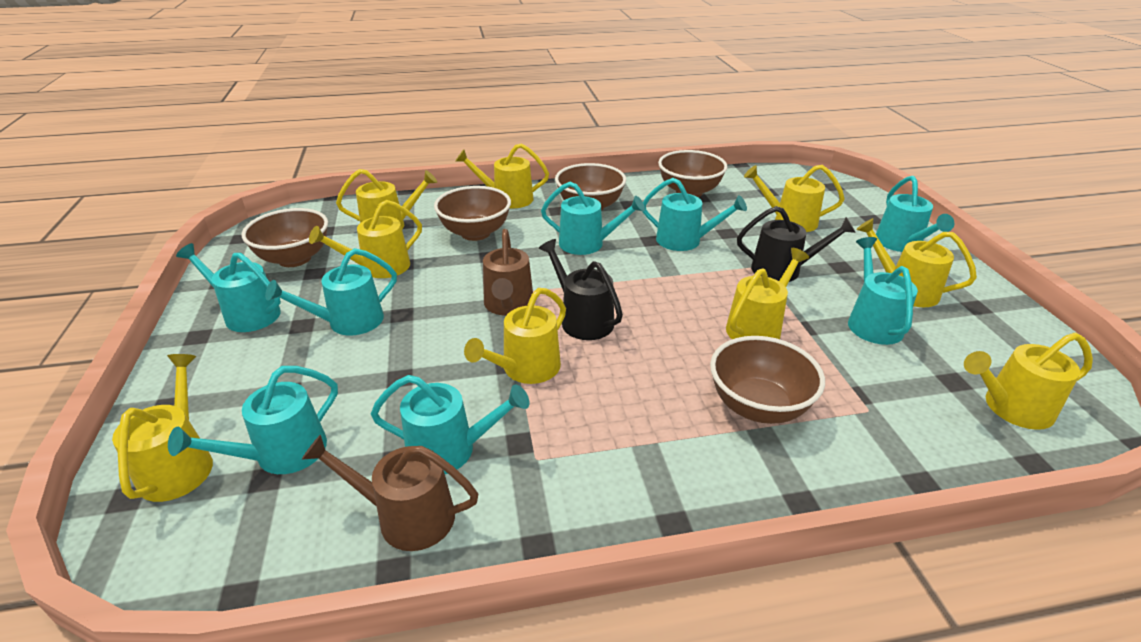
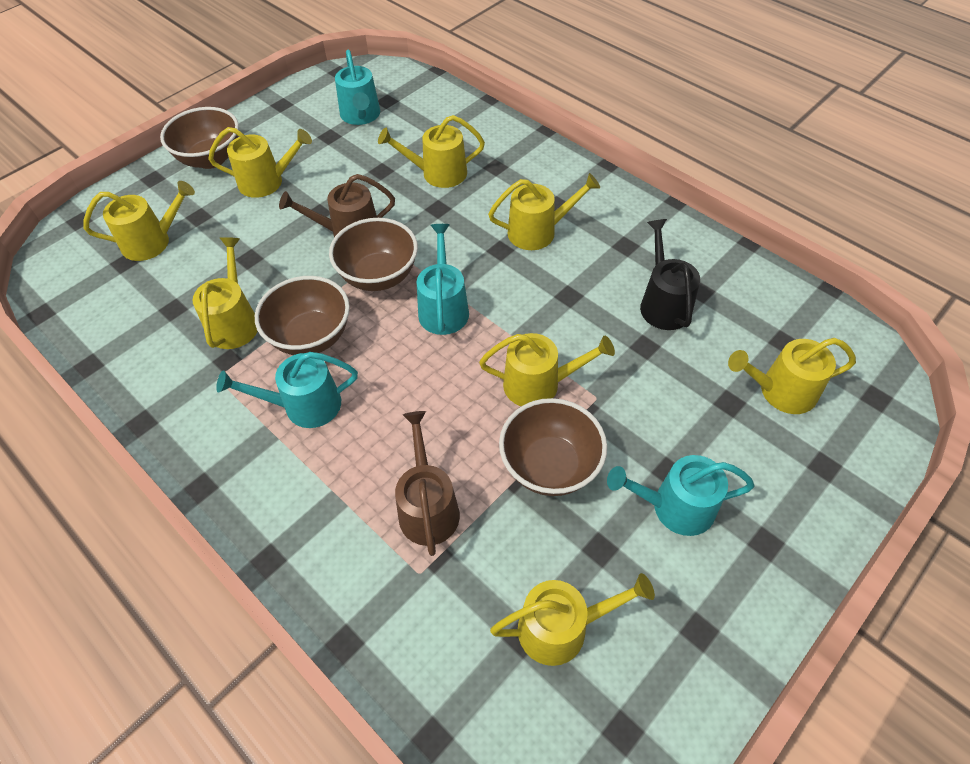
black watering can: [539,239,623,340] [737,206,856,282] = 2 -> [640,219,700,330] = 1
brown bowl: [242,208,328,267] [434,186,511,241] [555,163,626,211] [658,150,728,197] [710,336,825,424] = 5 -> [160,107,239,169] [255,276,350,355] [329,218,418,291] [499,398,607,496] = 4
turquoise watering can: [168,366,338,474] [176,243,281,332] [265,248,397,335] [371,375,530,474] [541,182,645,255] [642,178,747,251] [848,237,918,345] [876,176,954,252] = 8 -> [216,352,358,428] [335,50,380,125] [417,224,469,335] [607,455,755,536] = 4
yellow watering can: [112,354,213,502] [309,200,422,278] [336,169,437,229] [456,143,549,208] [464,288,566,384] [726,248,809,339] [744,165,845,232] [856,218,977,307] [964,333,1093,430] = 9 -> [84,181,195,261] [193,237,258,349] [208,127,312,198] [378,115,485,188] [479,333,615,406] [488,173,600,250] [490,573,655,666] [728,338,856,414] = 8

